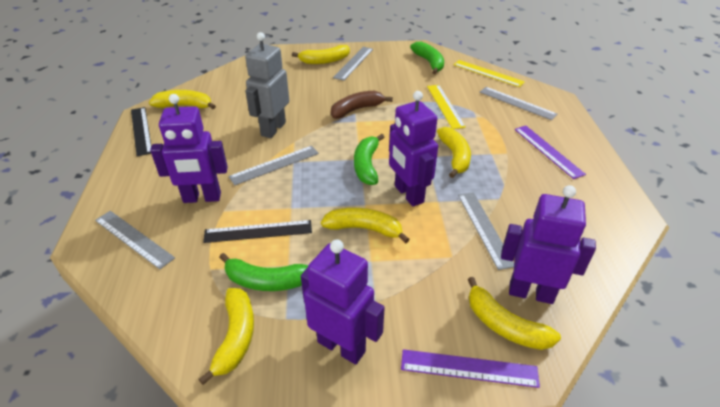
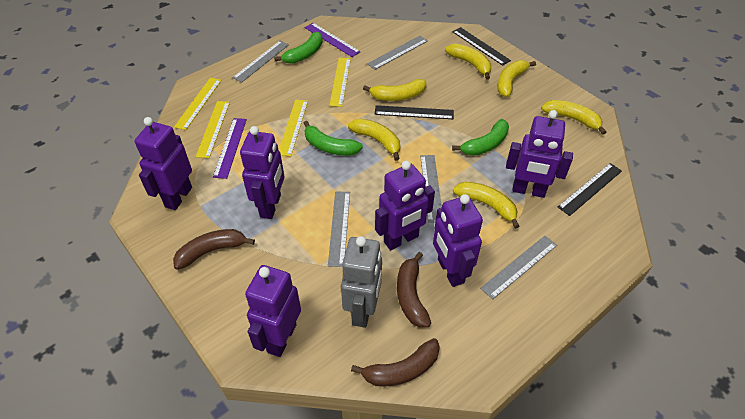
black ruler: [131,107,151,157] [203,220,312,243] = 2 -> [375,105,454,119] [452,27,511,66] [558,163,622,216] = 3
brown banana: [331,91,393,119] = 1 -> [173,229,255,270] [351,338,440,387] [397,252,431,327] = 3
purple robot: [150,94,228,203] [301,239,385,365] [389,91,438,207] [501,185,596,304] = 4 -> [134,117,192,210] [240,126,285,219] [245,265,301,357] [375,161,435,250] [433,194,483,287] [506,110,573,198] = 6
yellow ruler: [427,85,466,129] [453,60,525,87] = 2 -> [174,78,221,130] [196,101,230,158] [279,99,308,157] [329,58,351,107] = 4

